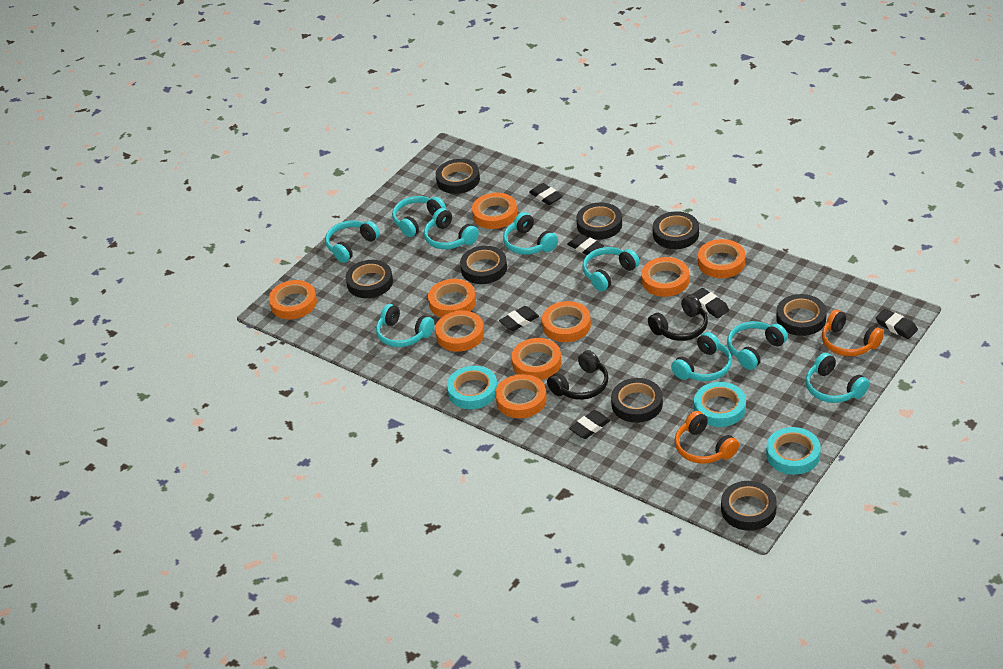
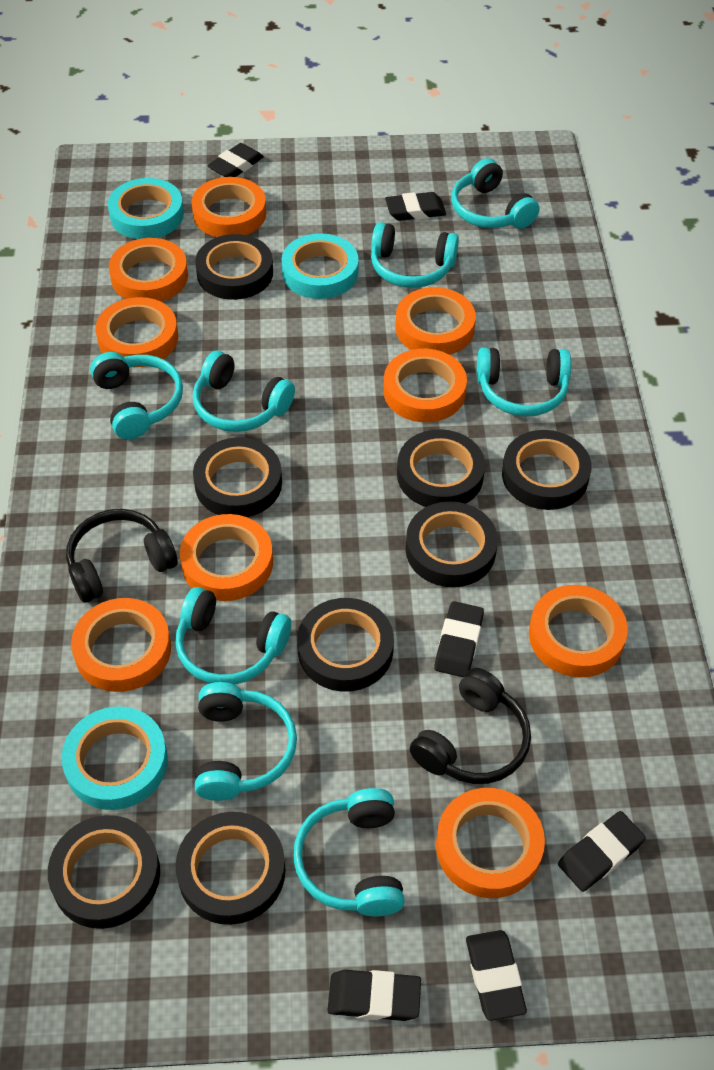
orange headphones: [675,411,739,464] [822,310,884,356] = 2 -> none = 0
turquoise headphones: [325,220,380,263] [376,304,434,347] [392,196,446,237] [424,208,479,249] [503,212,558,255] [582,247,640,291] [671,332,732,381] [727,321,788,370] [805,353,870,403] = 9 -> [90,352,183,440] [175,587,291,685] [193,351,295,432] [195,682,297,801] [293,788,405,917] [371,222,459,288] [451,158,540,229] [477,347,571,417] = 8

